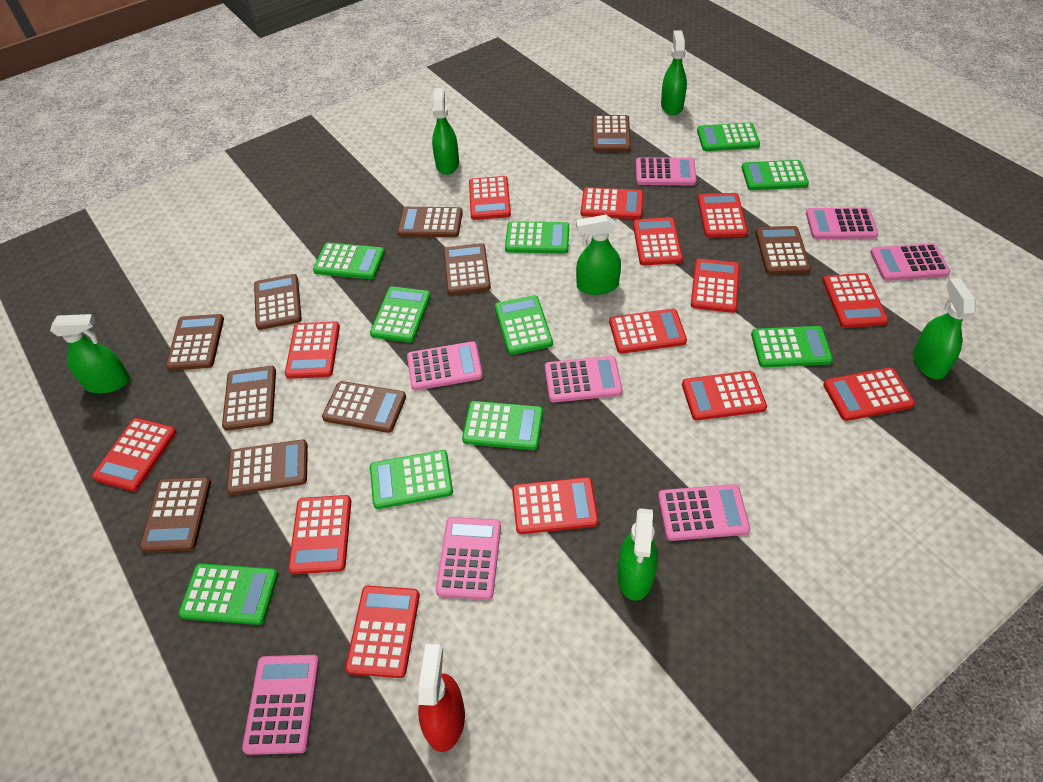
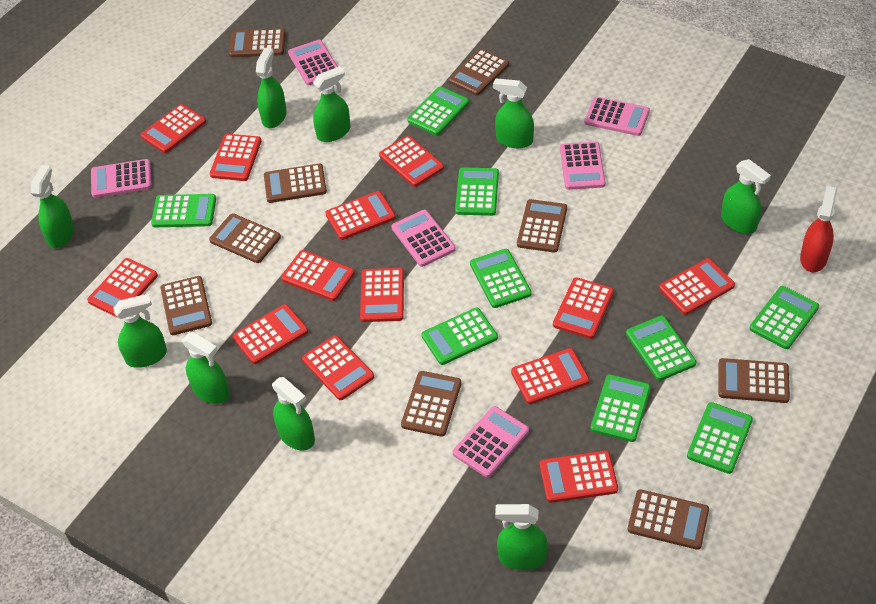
brown calculator: [140,477,211,552] [166,314,224,371] [222,366,276,431] [227,439,308,495] [254,274,302,330] [322,381,406,433] [397,207,463,237] [443,243,491,295] [593,115,631,152] [755,226,811,274] = 10 -> [160,276,212,335] [209,213,281,263] [229,28,286,57] [264,164,327,203] [401,371,461,437] [449,49,509,96] [517,199,567,253] [628,489,709,550] [718,358,790,403] = 9
green calculator: [178,563,278,625] [313,242,385,279] [370,286,431,343] [370,450,453,509] [462,401,543,450] [495,295,553,355] [505,221,569,253] [697,123,760,151] [742,160,809,190] [751,326,833,368] = 10 -> [151,194,216,227] [407,86,469,136] [421,308,498,365] [455,167,499,216] [470,249,532,308] [590,374,651,442] [626,316,696,381] [687,402,753,474] [749,286,819,349] = 9
green spray bottle: [50,314,130,393] [432,88,459,175] [576,215,621,295] [618,508,658,601] [661,30,687,115] [913,278,976,379] = 6 -> [31,165,74,248] [113,294,167,368] [182,332,230,404] [256,48,287,128] [272,377,315,451] [313,66,351,142] [493,78,534,148] [495,504,548,570] [721,159,771,234] = 9
pink calculator: [242,655,319,755] [407,341,483,391] [436,517,501,600] [545,356,623,402] [636,157,696,185] [658,484,750,541] [806,208,878,239] [870,243,951,281] = 8 -> [91,159,152,198] [288,40,338,85] [391,210,456,267] [453,406,529,478] [560,142,605,190] [584,96,650,136] = 6
red calculator: [92,418,177,491] [285,321,340,379] [288,495,351,574] [345,586,420,678] [469,176,511,220] [512,477,598,534] [581,187,643,219] [609,309,687,354] [633,217,683,265] [682,371,767,421] [691,259,740,313] [698,193,748,238] [823,273,888,328] [823,367,915,421] = 14 -> [87,258,158,318] [141,104,206,153] [210,134,261,181] [232,304,308,364] [281,250,355,301] [302,335,374,400] [325,191,396,240] [360,268,404,322] [379,135,444,187] [511,348,590,404] [539,451,618,503] [553,277,614,339] [659,258,735,315] = 13

